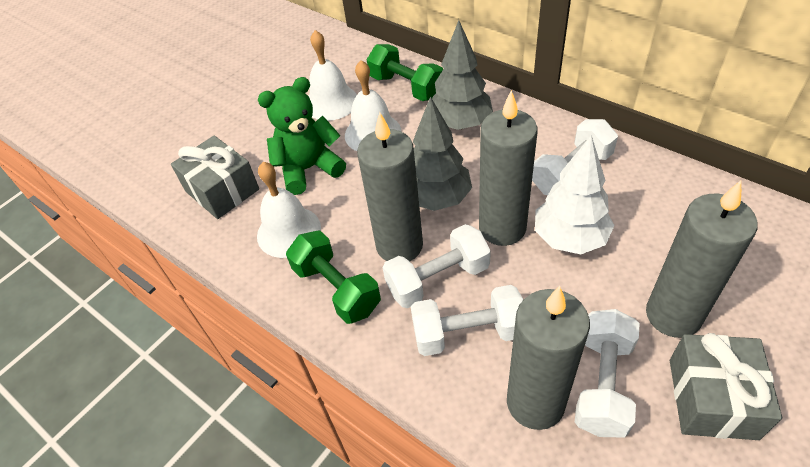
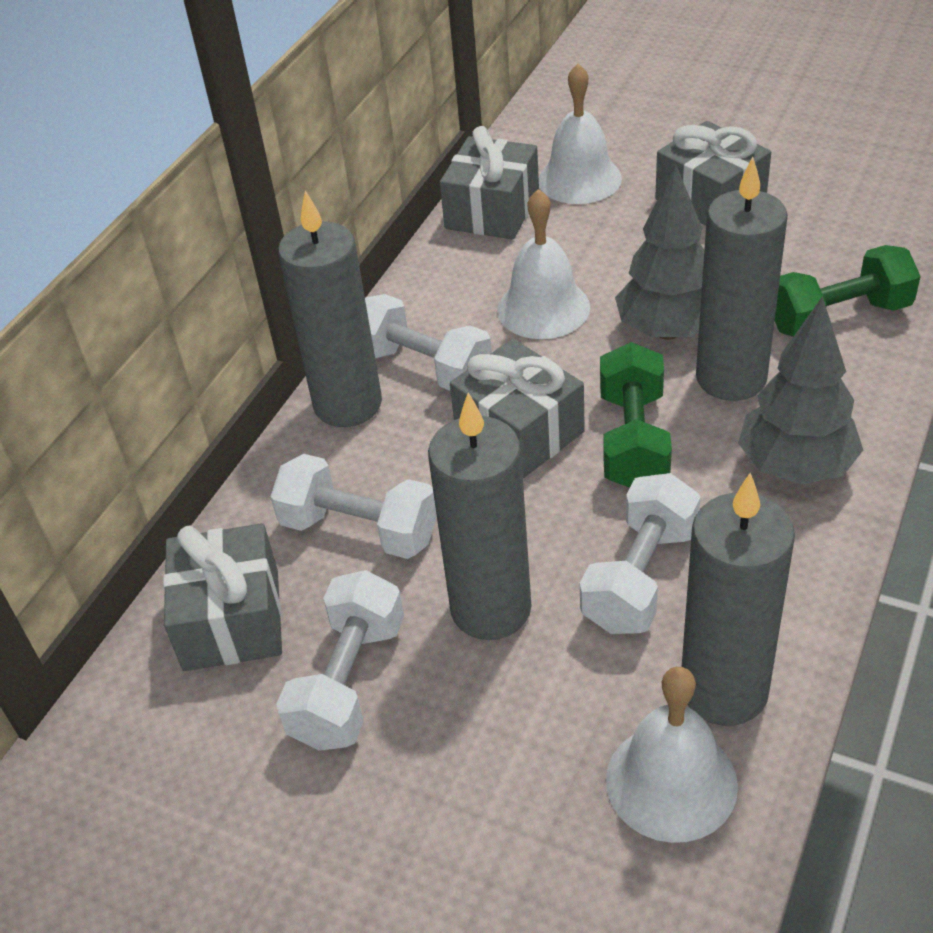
green teddy bear: [258,77,346,195] = 1 -> none = 0
grey gift: [171,136,259,219] [670,333,782,440] = 2 -> [163,523,282,671] [440,126,539,239] [450,339,585,478] [655,121,771,226] = 4
white tree: [535,135,615,254] = 1 -> none = 0

